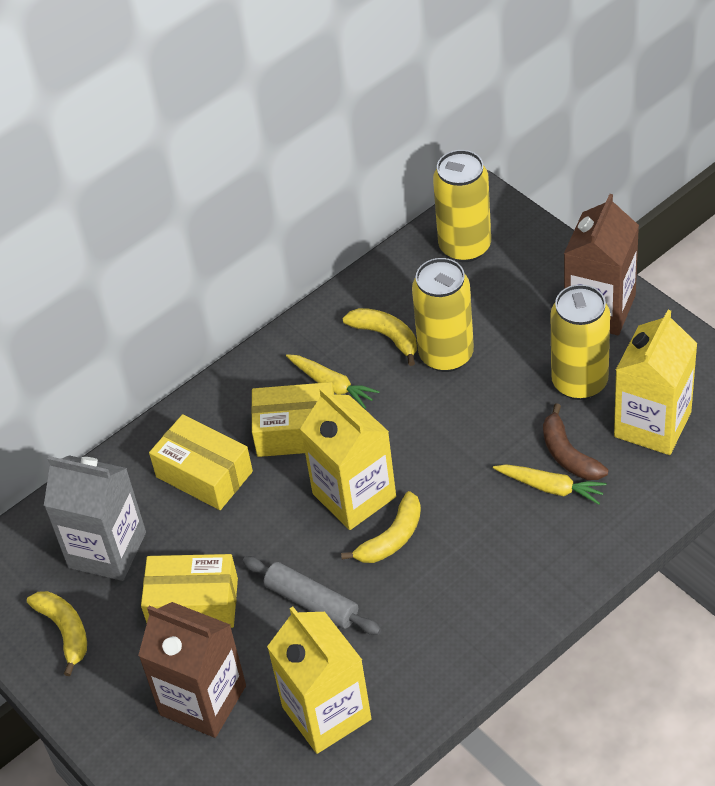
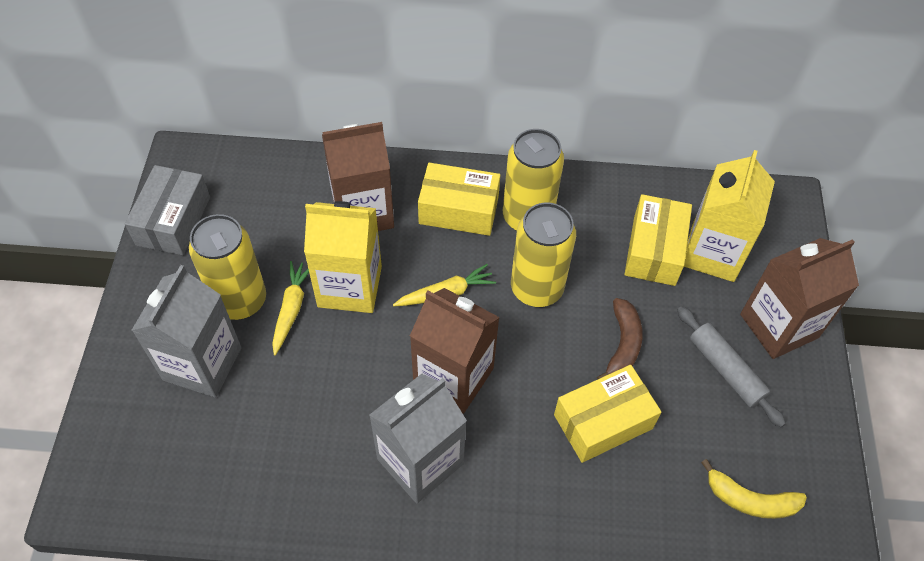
brown carton: [138,602,246,738] [564,194,639,335] = 2 -> [322,122,394,231] [410,288,500,414] [740,238,859,359] = 3
grey box: none = 0 -> [125,165,210,255] = 1
grey carton: [44,455,146,581] = 1 -> [131,265,242,398] [369,374,467,503] = 2
yellow banana: [27,591,87,676] [341,491,421,563] [343,308,417,366] = 3 -> [701,459,807,519] = 1
yellow carton: [267,606,372,754] [300,388,396,530] [614,310,698,455] = 3 -> [304,201,382,313] [684,150,775,282] = 2

